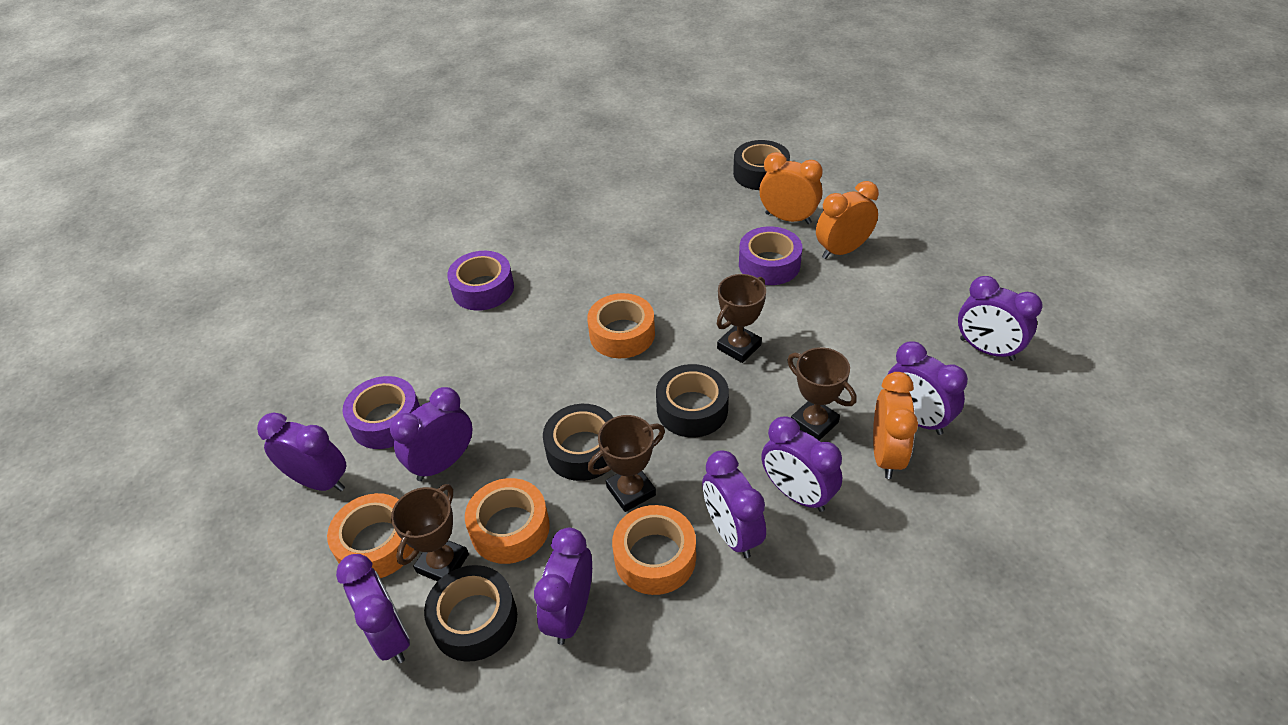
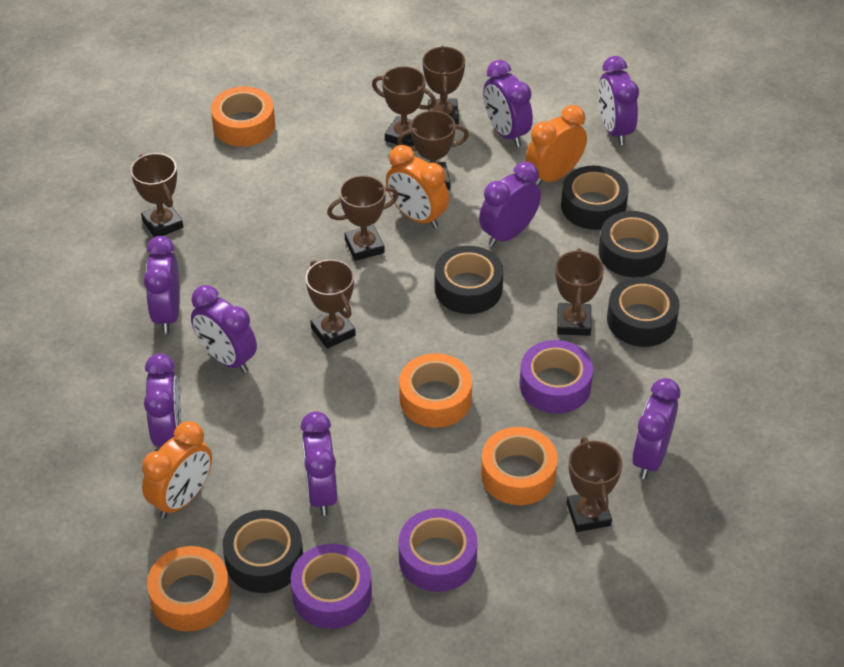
black tape: [424,565,517,662] [543,404,614,481] [656,364,729,438] [733,140,790,190] = 4 -> [223,510,303,593] [434,246,504,314] [561,166,628,230] [599,211,668,277] [607,277,680,347] = 5
brown trophy: [391,484,469,582] [588,415,665,512] [717,274,766,363] [787,347,857,441] = 4 -> [131,153,183,237] [306,259,356,349] [327,175,398,261] [372,66,436,147] [397,111,469,190] [423,46,465,125] [555,248,604,336] [567,437,623,532] = 8

